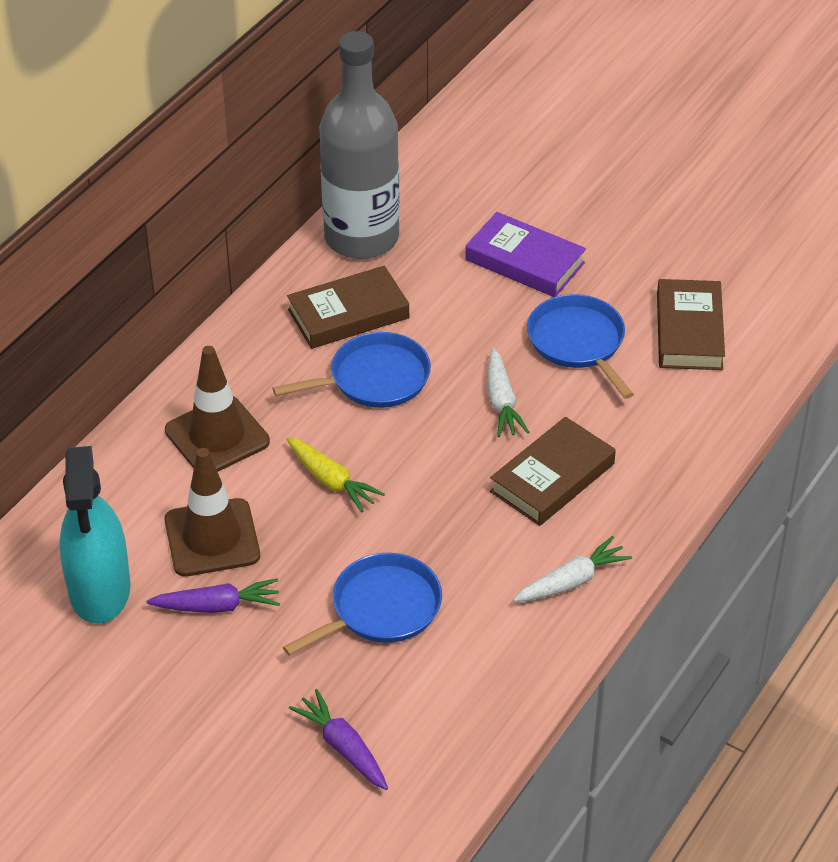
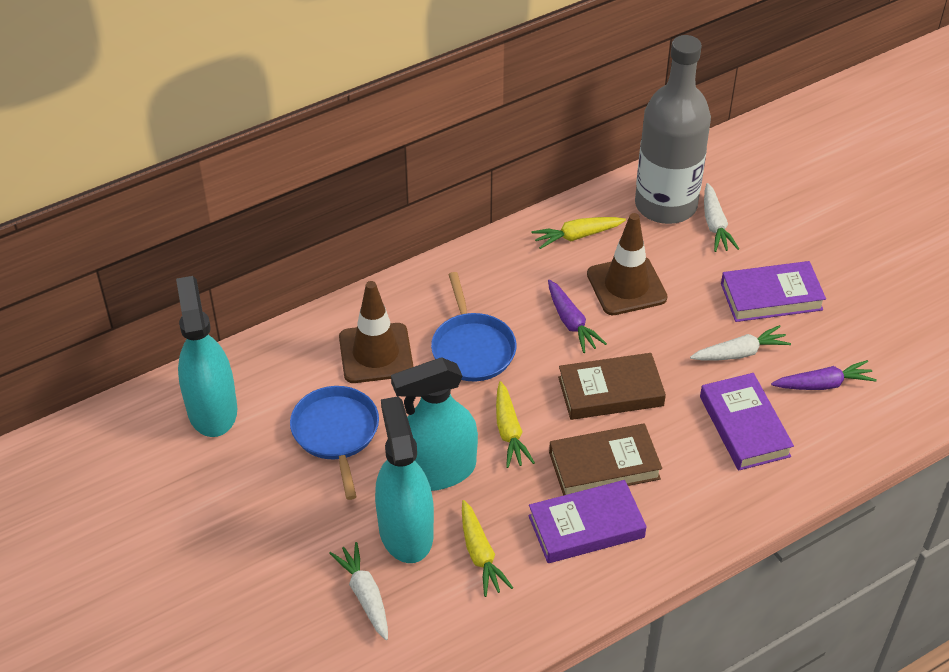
blue pan: [273,332,431,408] [283,553,442,656] [527,294,634,399] = 3 -> [290,386,379,500] [431,272,517,381] = 2
brown book: [287,266,409,349] [490,417,616,526] [657,279,725,370] = 3 -> [549,423,662,496] [558,353,666,420] = 2
purple book: [466,212,586,297] = 1 -> [528,480,647,563] [700,373,794,471] [721,261,826,322] = 3
turquoise spray bottle: [59,446,131,624] = 1 -> [176,276,237,437] [375,396,434,563] [391,358,478,491] = 3
white carrot: [487,348,529,437] [513,536,632,602] = 2 -> [329,542,388,640] [690,325,791,360] [704,183,739,252] = 3
yellow carrot: [286,437,385,513] = 1 -> [462,500,513,597] [496,381,535,468] [531,217,626,249] = 3

